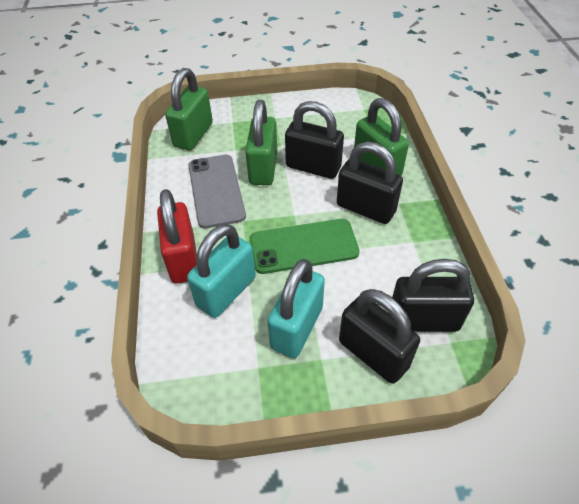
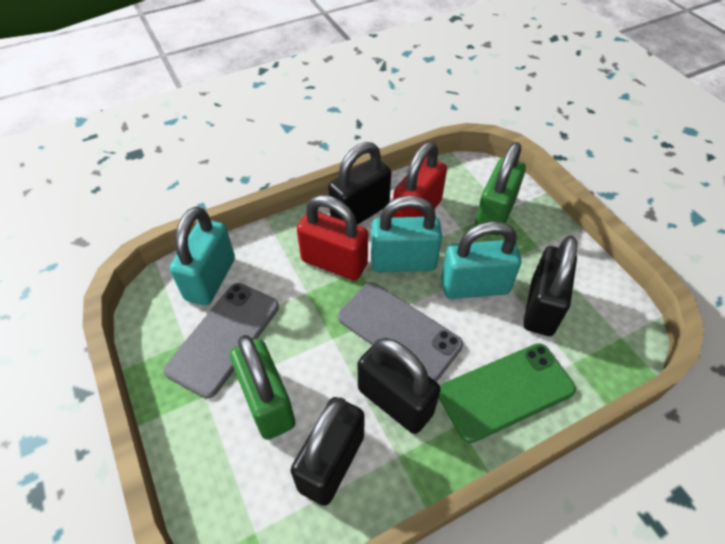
green padlock: [165,68,213,150] [245,100,277,185] [354,98,409,176] = 3 -> [230,335,295,440] [475,142,526,236] = 2
grey phone: [188,155,246,229] = 1 -> [164,283,279,399] [338,282,463,382] = 2
red padlock: [157,189,197,284] = 1 -> [297,195,368,280] [392,142,447,217] = 2
turquoise padlock: [187,224,256,318] [267,259,325,358] = 2 -> [170,206,235,305] [371,195,442,272] [441,221,521,299] = 3

